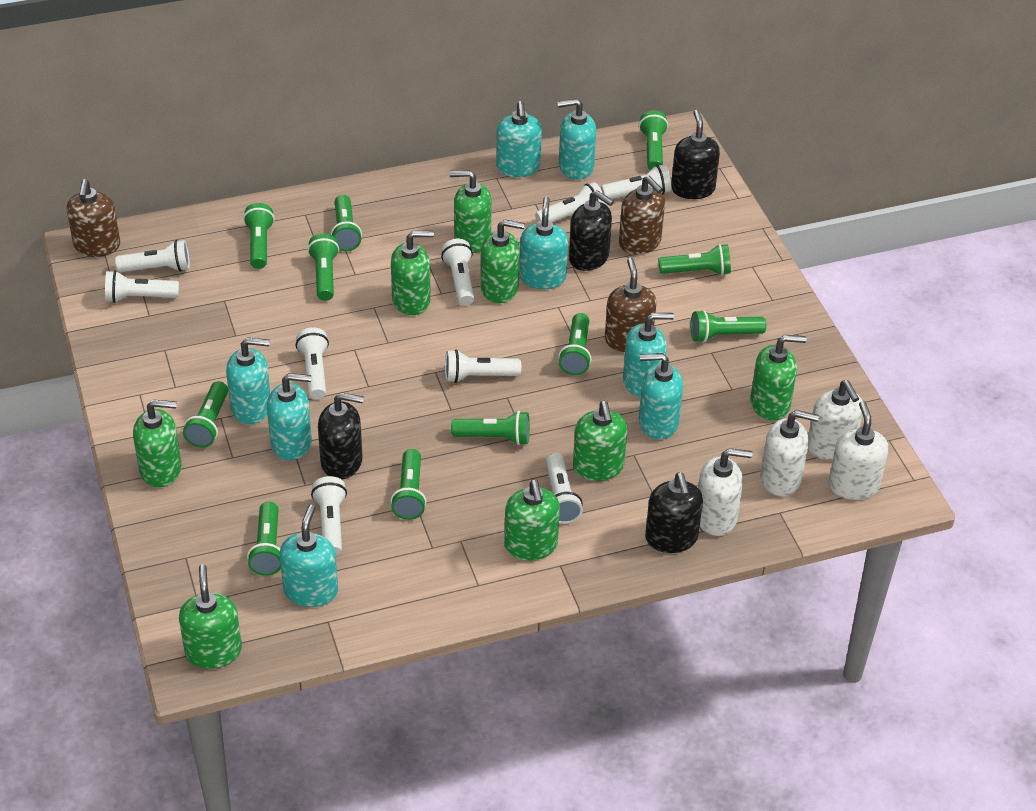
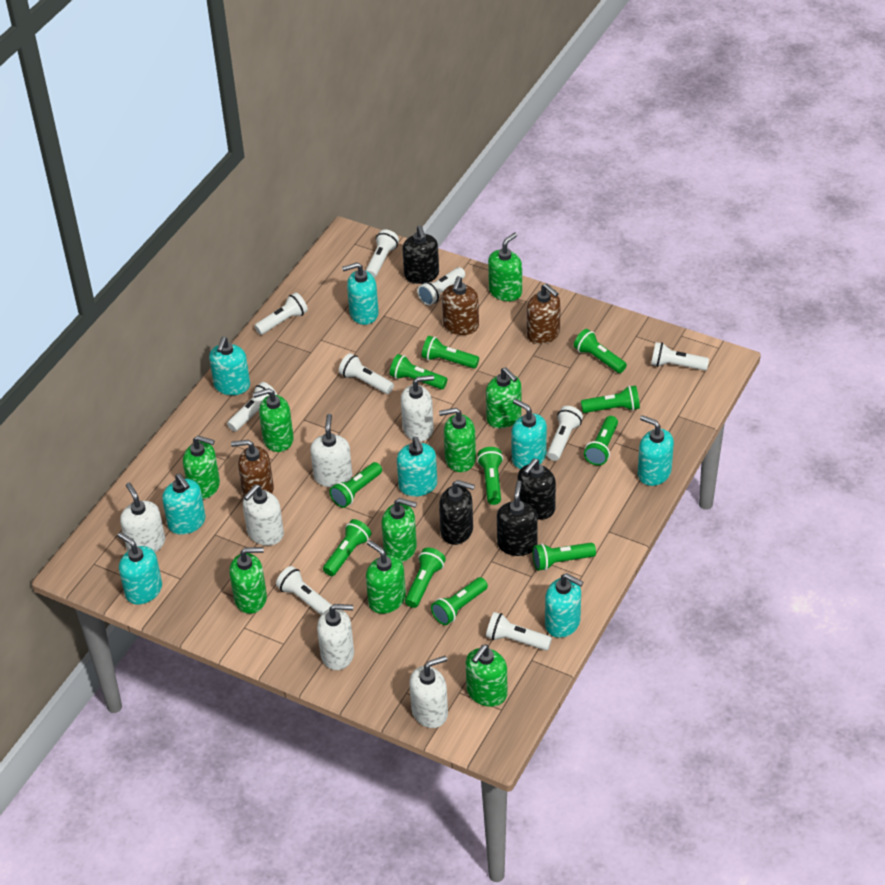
green soap dispenser: [133,400,181,488] [179,564,242,669] [391,231,434,315] [449,170,492,253] [481,219,525,303] [504,480,560,561] [573,401,627,481] [750,335,806,421] = 8 -> [183,436,220,499] [229,547,267,614] [252,388,294,452] [366,540,406,614] [382,498,417,562] [439,408,476,472] [466,645,508,707] [486,367,522,428] [488,232,522,301] = 9
white soap dispenser: [698,448,753,536] [760,410,819,496] [808,380,863,460] [829,401,889,500] = 4 -> [120,483,165,552] [243,484,284,546] [310,414,352,487] [317,604,354,670] [401,375,434,442] [410,656,448,728] = 6

